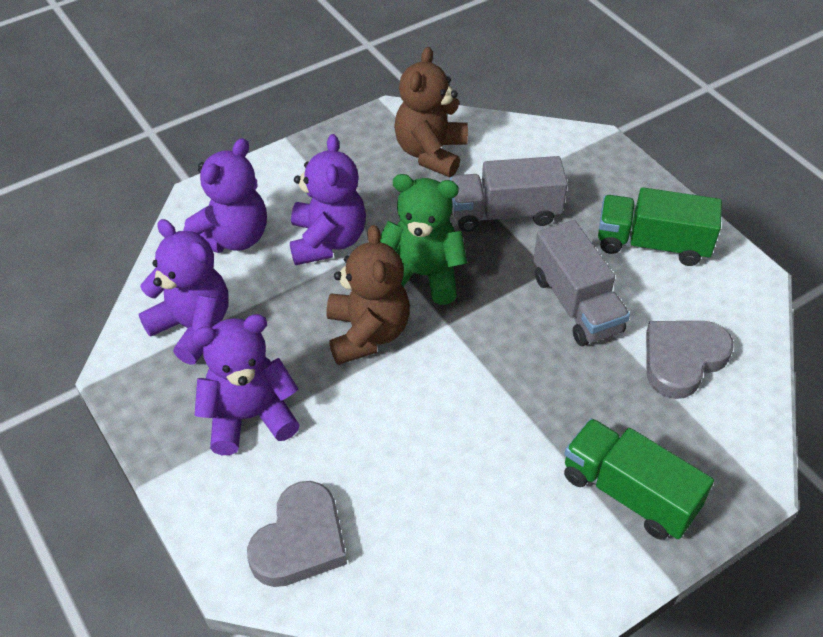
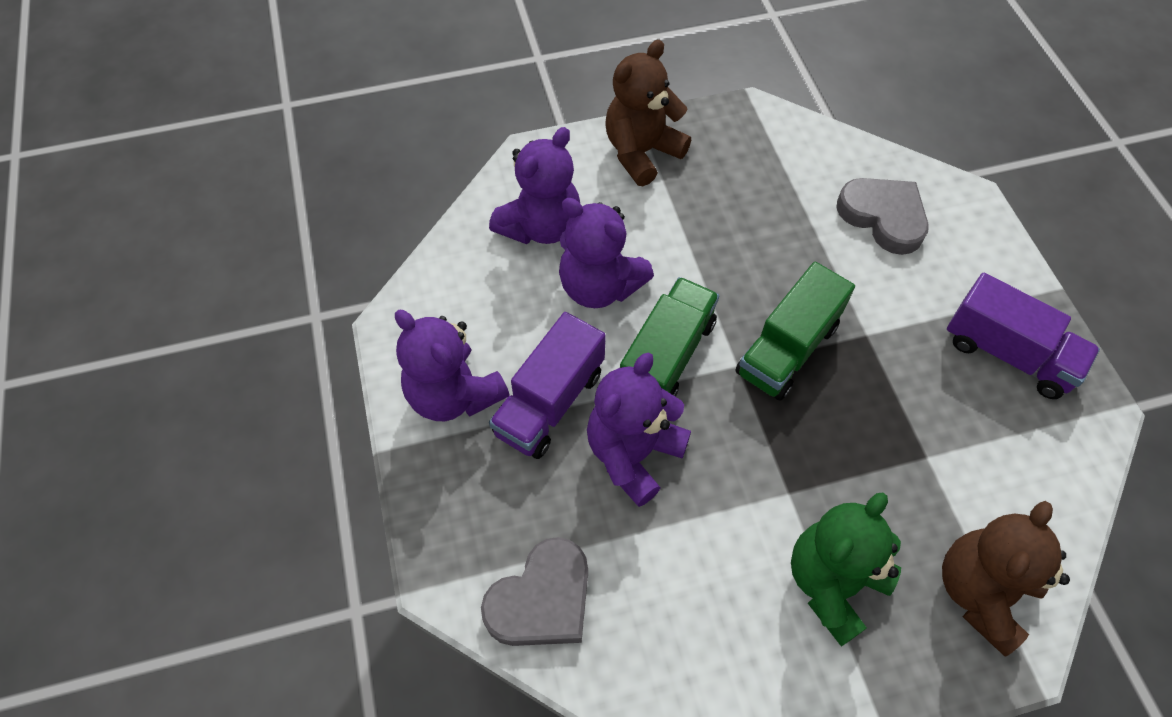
grey truck: [450,156,568,232] [533,220,630,346] = 2 -> none = 0
purple truck: none = 0 -> [489,312,606,459] [947,273,1100,399] = 2

